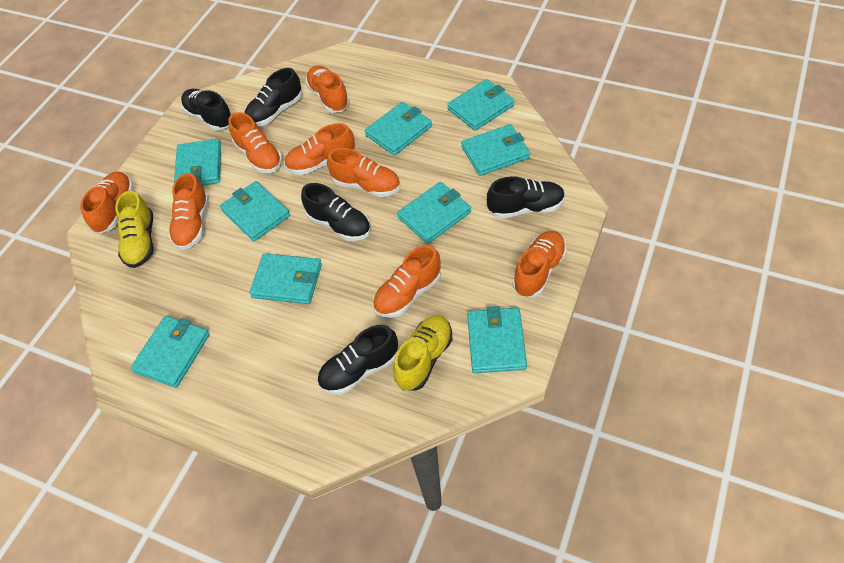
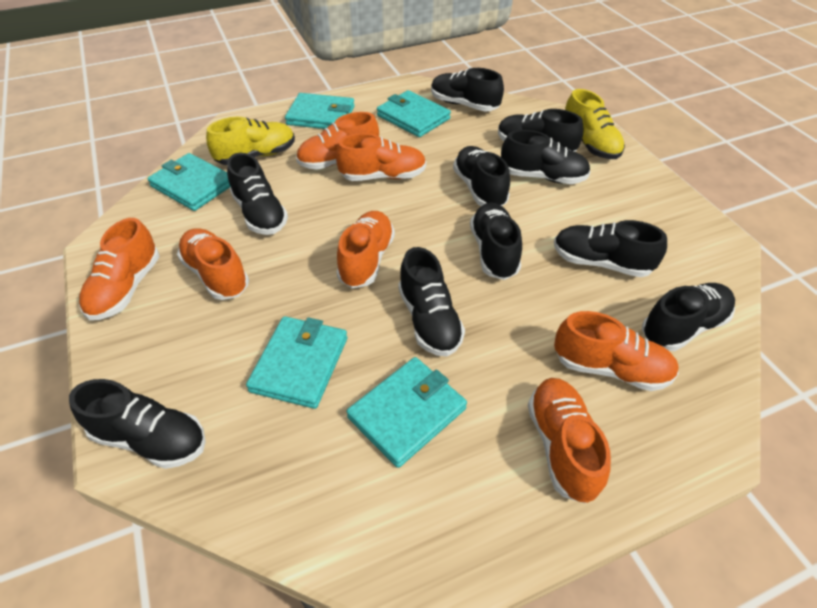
black shoe: [181,89,232,130] [244,68,302,126] [301,183,371,241] [317,325,398,395] [487,176,565,219] = 5 -> [69,379,206,469] [227,153,288,235] [398,247,465,356] [431,68,504,111] [453,146,510,206] [470,203,522,280] [498,109,583,152] [501,130,591,184] [554,220,667,277] [642,283,735,351] = 10
orange shoe: [80,172,134,234] [169,173,209,250] [228,112,282,173] [284,123,355,175] [305,65,350,113] [327,148,400,197] [373,245,441,318] [512,231,567,297] = 8 -> [79,218,160,320] [177,228,249,300] [296,112,379,170] [336,133,426,181] [337,211,395,288] [528,378,611,503] [554,311,679,391] = 7
turquoise wallet: [130,316,210,388] [174,139,221,186] [220,181,290,241] [249,253,322,304] [365,102,432,155] [397,182,471,244] [447,79,514,131] [461,124,530,176] [467,306,527,373] = 9 -> [147,153,230,211] [246,316,347,409] [285,93,355,129] [346,357,467,468] [377,90,451,137] = 5

